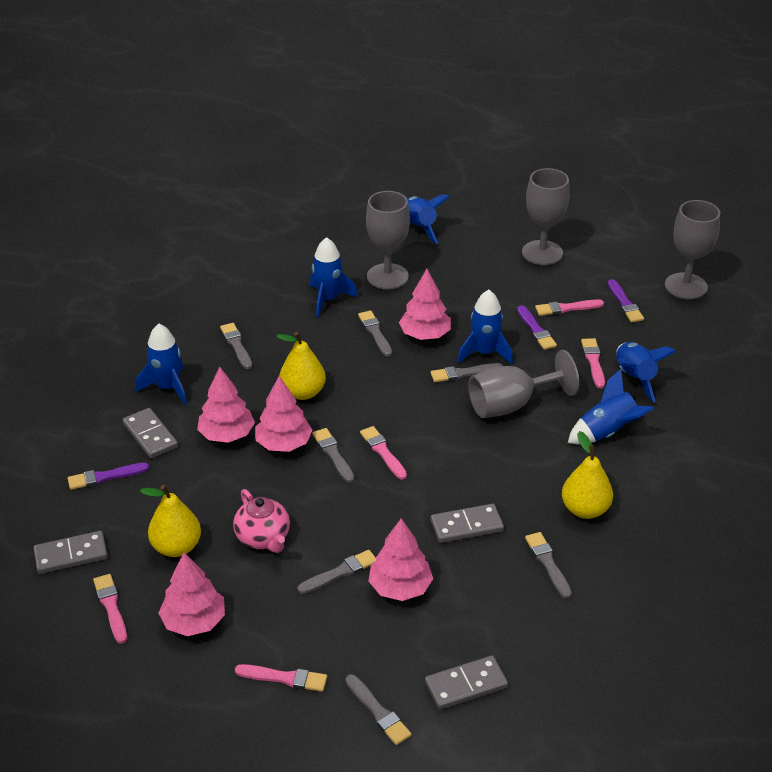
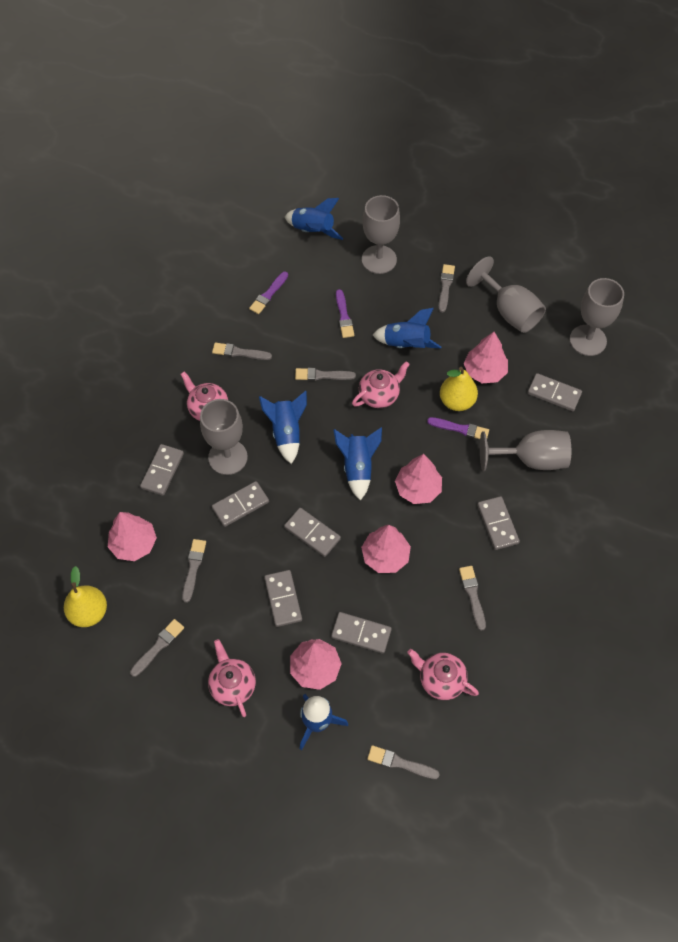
blue rocket: [136,324,187,404] [310,237,358,317] [407,194,450,244] [457,290,513,364] [568,369,655,444] [616,342,676,403] = 6 -> [259,391,307,464] [285,198,343,240] [300,694,348,750] [333,427,382,501] [373,308,441,348] = 5
grey domino: [34,531,108,574] [123,408,178,458] [425,656,508,710] [431,504,504,543] = 4 -> [140,444,184,496] [212,481,269,527] [264,570,302,627] [284,508,341,557] [331,612,392,654] [477,496,520,550] [528,373,582,411] = 7
grey goblet: [366,191,410,289] [468,350,579,418] [522,168,570,265] [665,200,720,299] = 4 -> [200,399,248,475] [362,195,400,274] [466,256,546,333] [480,430,571,471] [570,278,624,356] = 5
pink brush: [93,574,127,644] [235,664,327,692] [360,426,407,480] [535,299,604,316] [581,338,605,388] = 5 -> none = 0
pink teapot: [233,489,290,553] = 1 -> [180,372,228,421] [208,639,256,717] [352,361,410,408] [407,649,479,700] = 4
yellow pear: [140,485,201,557] [276,332,326,400] [562,431,613,519] = 3 -> [64,566,107,627] [440,367,478,411] = 2

